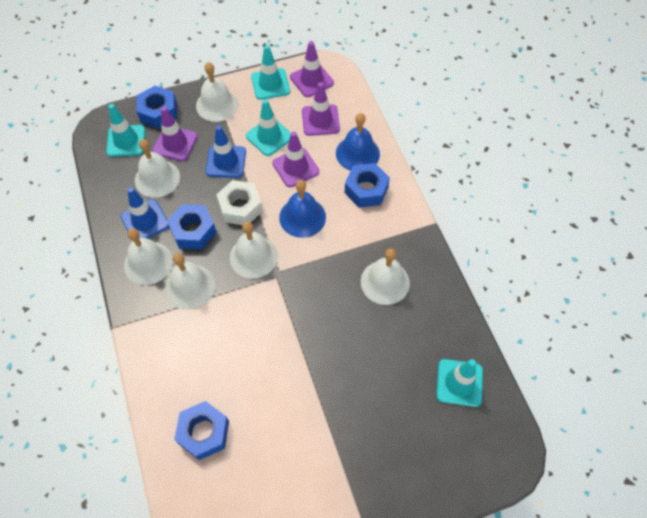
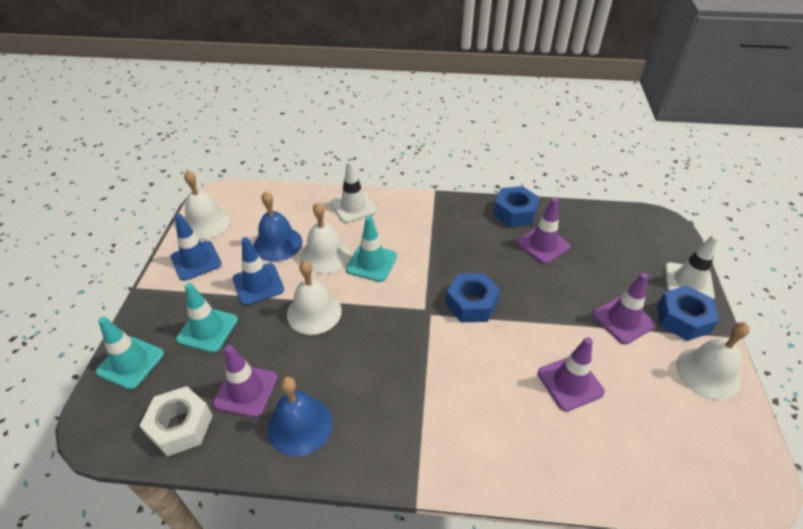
blue nut: [136,86,177,129] [167,204,217,249] [174,401,229,460] [345,163,390,208] = 4 -> [445,273,500,322] [493,186,539,227] [657,285,719,341] = 3
turquoise traffic cone: [106,104,145,157] [246,99,291,156] [251,45,290,100] [436,359,483,407] = 4 -> [96,317,164,390] [176,283,238,353] [346,216,397,282] = 3
white bell: [124,228,173,285] [135,139,180,198] [166,253,215,310] [196,62,239,122] [230,222,278,279] [361,248,410,305] = 6 -> [184,170,230,239] [287,260,342,335] [301,202,350,274] [676,322,750,400] = 4
white traffic cone: none = 0 -> [330,161,377,223] [665,235,718,299] = 2

